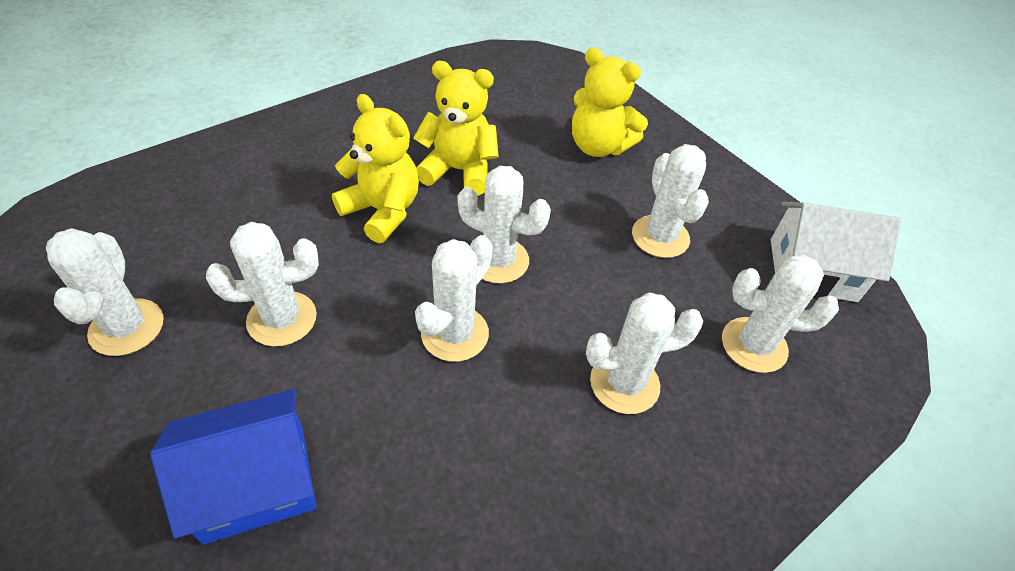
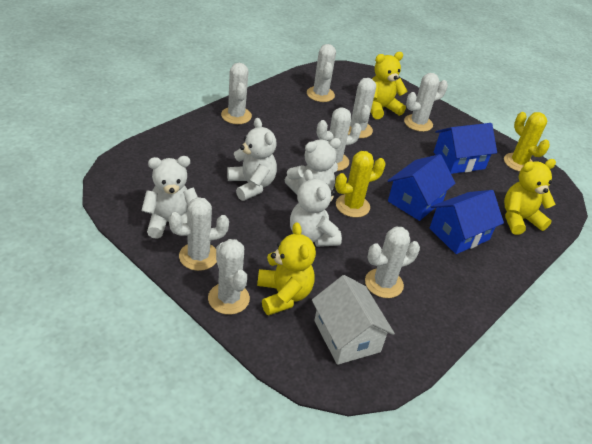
blue house: [150,389,316,545] = 1 -> [388,154,455,221] [430,190,504,254] [434,123,497,174] = 3
white cactus: [46,228,164,356] [206,222,319,347] [415,235,493,362] [458,166,551,284] [586,293,703,414] [632,144,709,258] [722,255,839,373] = 7 -> [169,197,229,271] [208,239,250,315] [221,63,252,124] [307,44,336,102] [317,108,362,171] [348,78,376,138] [365,226,420,298] [404,73,448,132] = 8
white teddy bear: none = 0 -> [141,156,198,239] [227,118,277,201] [285,138,341,194] [290,169,342,247] = 4
yellow cactus: none = 0 -> [335,151,386,218] [504,112,550,172] = 2

